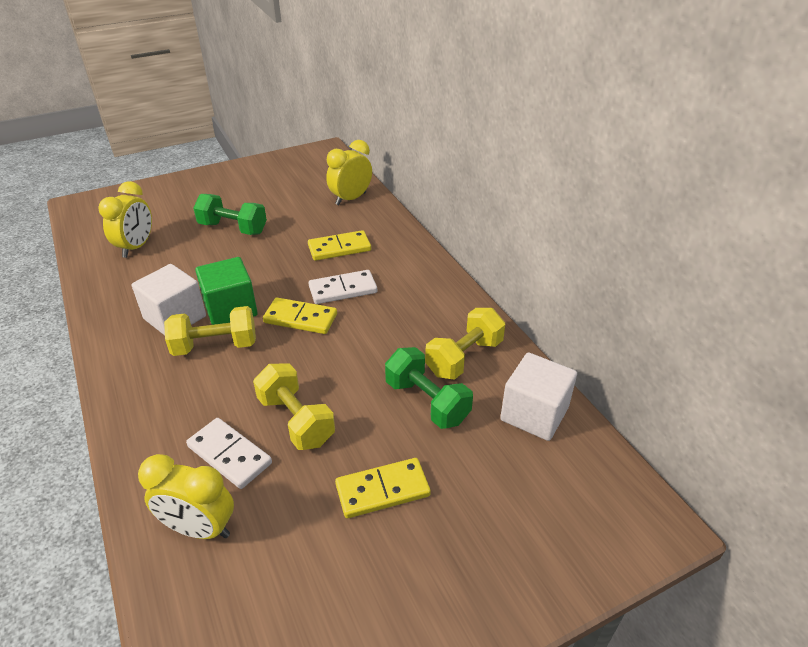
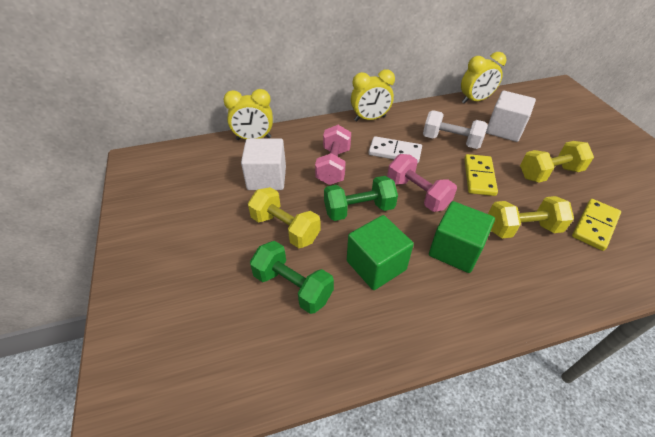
green cube: [195,257,258,325] = 1 -> [347,215,414,290] [429,201,495,273] = 2
pink dumbbell: none = 0 -> [315,125,351,185] [387,154,457,212] = 2
white domino: [186,418,272,489] [309,270,377,304] = 2 -> [369,136,422,164] = 1
white dumbbell: none = 0 -> [423,110,488,149] = 1
yellow domino: [263,298,337,334] [308,230,371,261] [335,458,431,518] = 3 -> [464,154,498,196] [572,199,621,251] = 2

